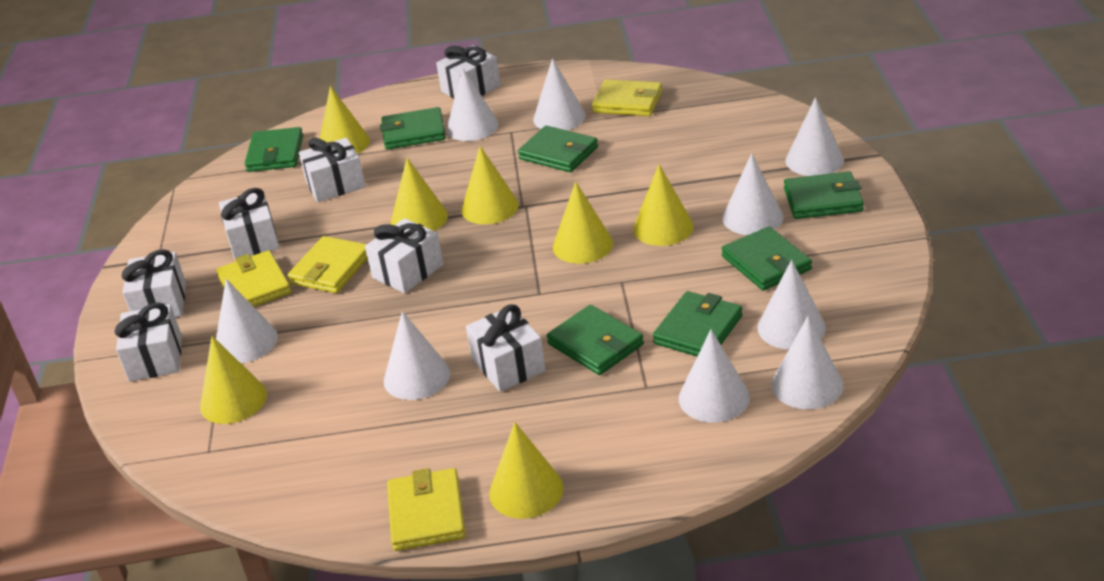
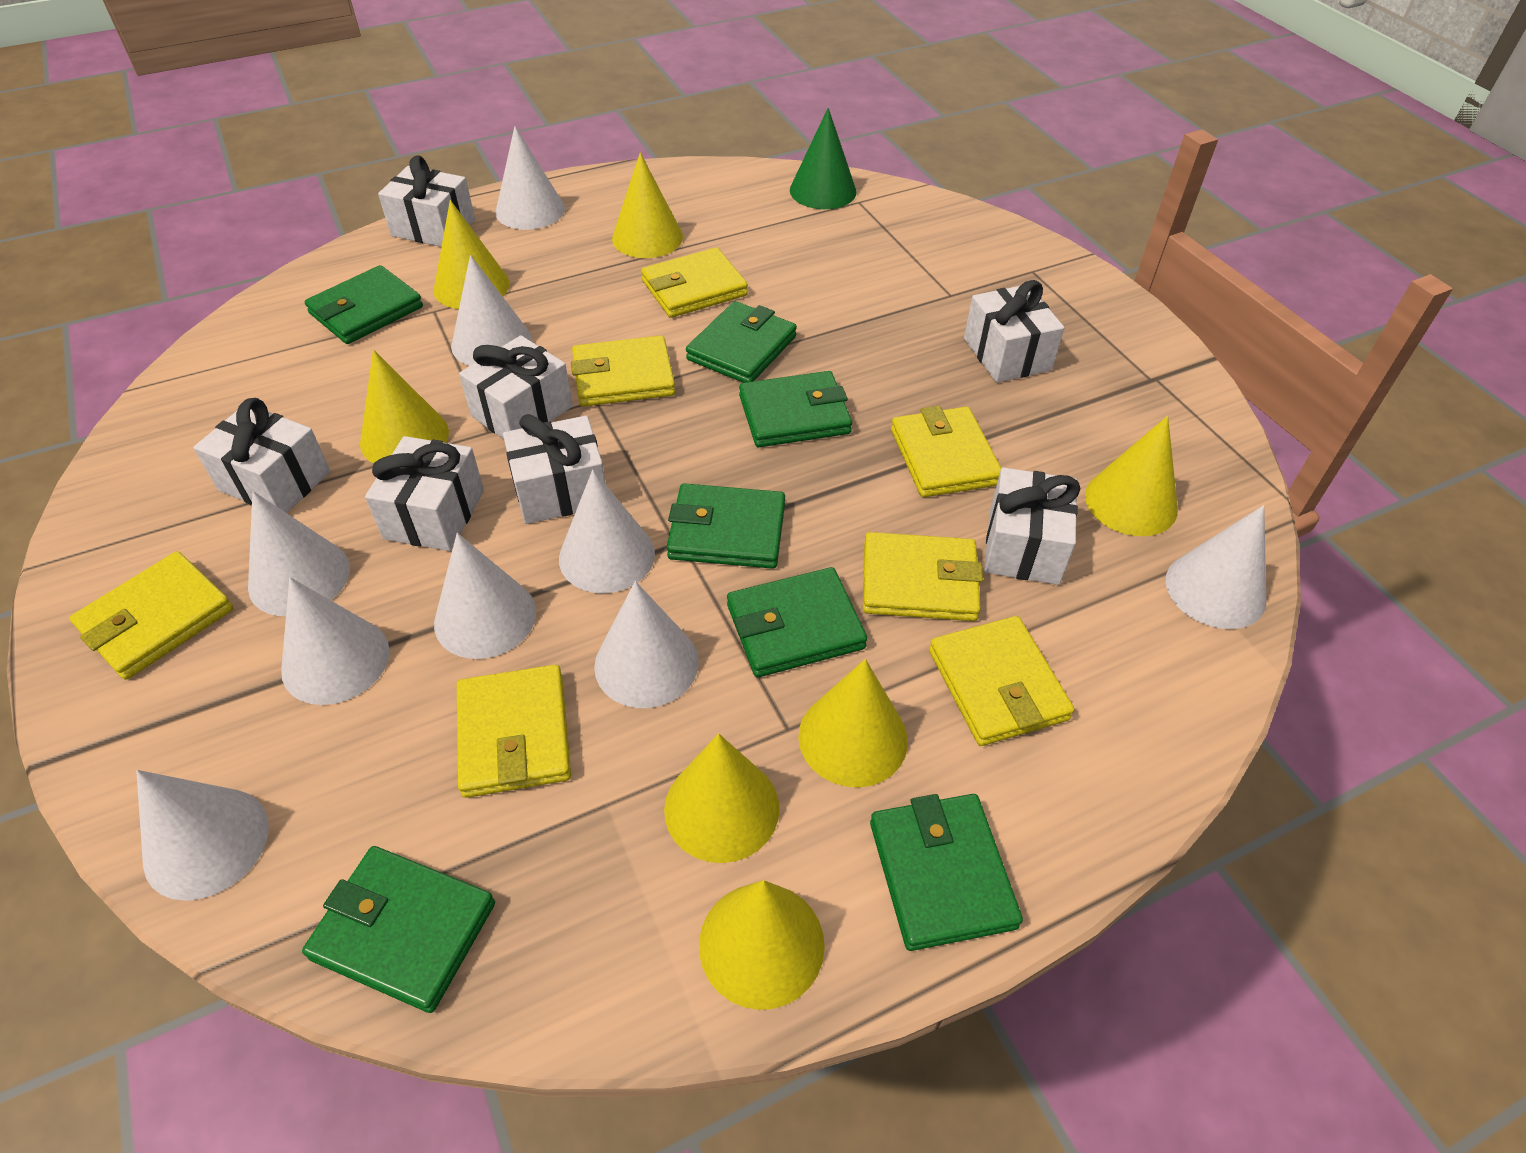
green cone: none = 0 -> [790,108,857,209] = 1
yellow wallet: [216,250,291,307] [287,236,368,293] [387,468,466,551] [592,79,662,116] = 4 -> [70,551,233,680] [457,665,571,798] [571,335,675,407] [641,248,748,318] [863,532,983,621] [891,406,1001,497] [929,616,1074,746] = 7

